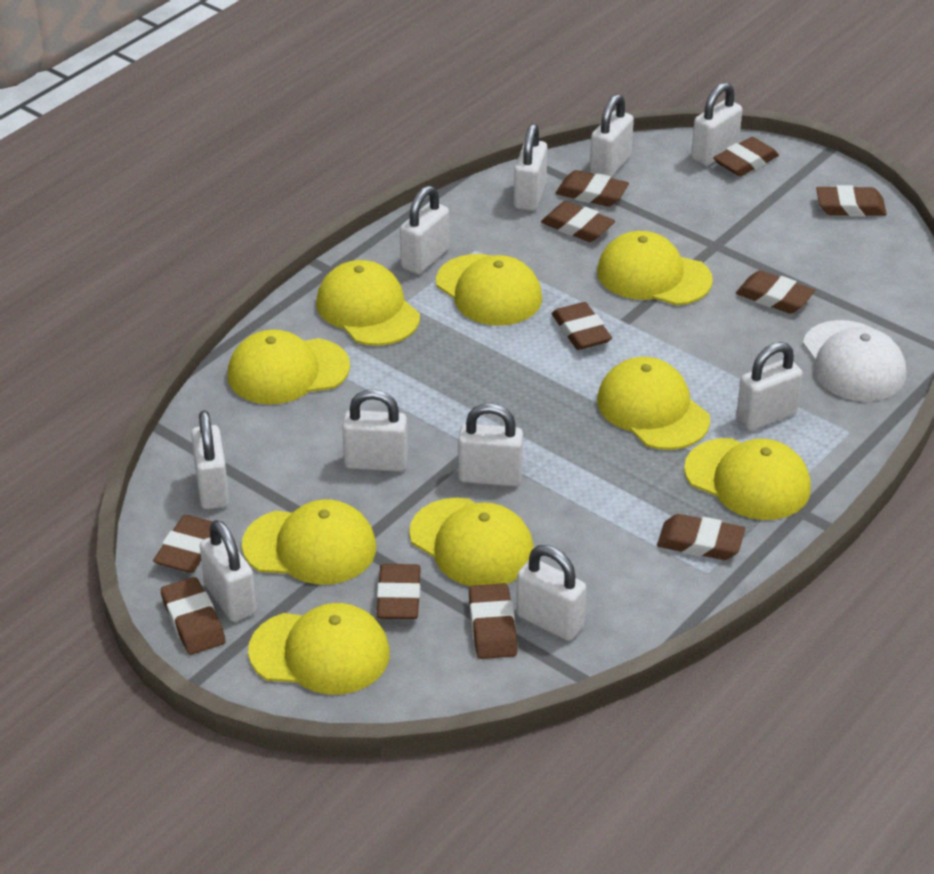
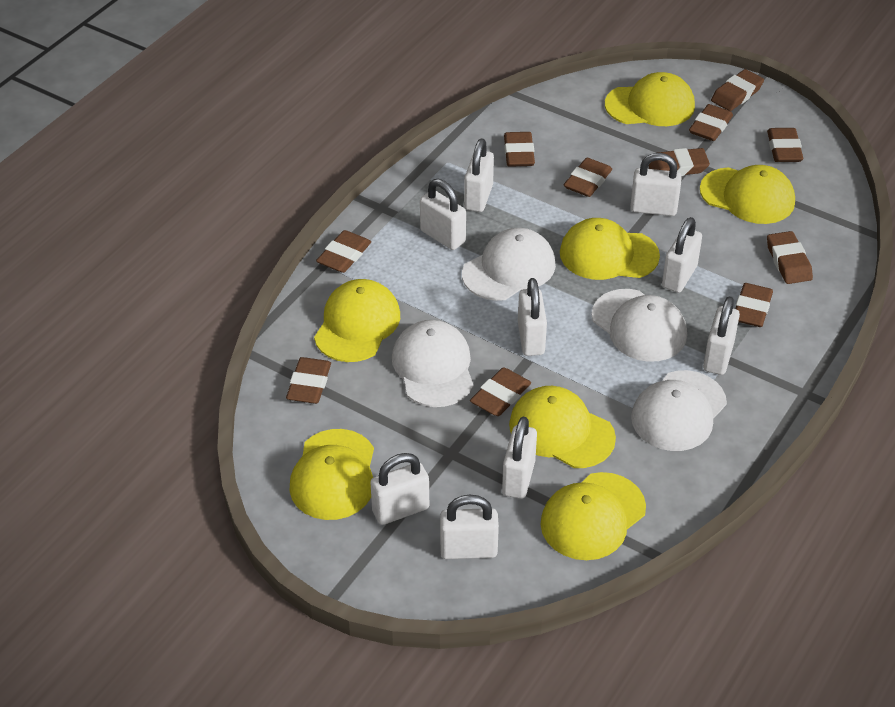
white cap: [803,320,906,402] = 1 -> [392,320,474,407] [462,228,556,301] [591,289,687,362] [631,370,727,451] = 4
white padlock: [191,410,229,509] [200,520,256,622] [342,389,408,472] [400,186,449,274] [458,403,523,486] [514,124,547,211] [516,545,586,641] [590,94,634,177] [691,83,742,166] [736,342,803,430] = 10 -> [370,453,429,525] [420,179,466,250] [440,495,499,559] [464,138,494,212] [502,417,537,499] [518,278,547,356] [630,153,682,216] [662,217,702,293] [703,296,740,375] = 9
yellow cap: [228,330,350,404] [242,500,376,585] [248,603,390,694] [316,260,420,346] [409,497,534,586] [436,254,542,326] [597,231,713,305] [597,357,710,450] [684,438,811,520] = 9 -> [289,429,374,520] [314,279,400,362] [509,386,616,468] [540,472,646,560] [560,218,660,280] [605,72,695,126] [700,165,795,224] = 7

